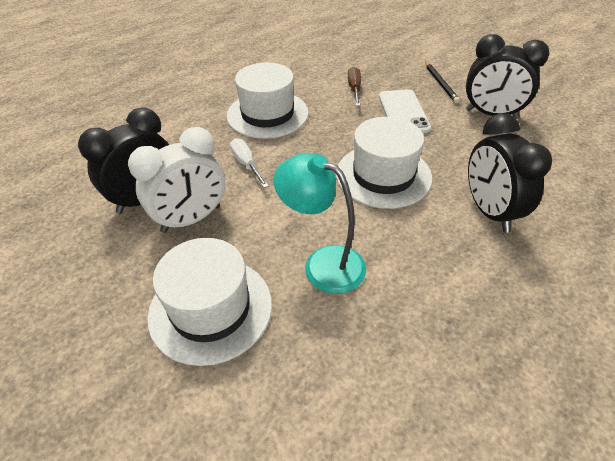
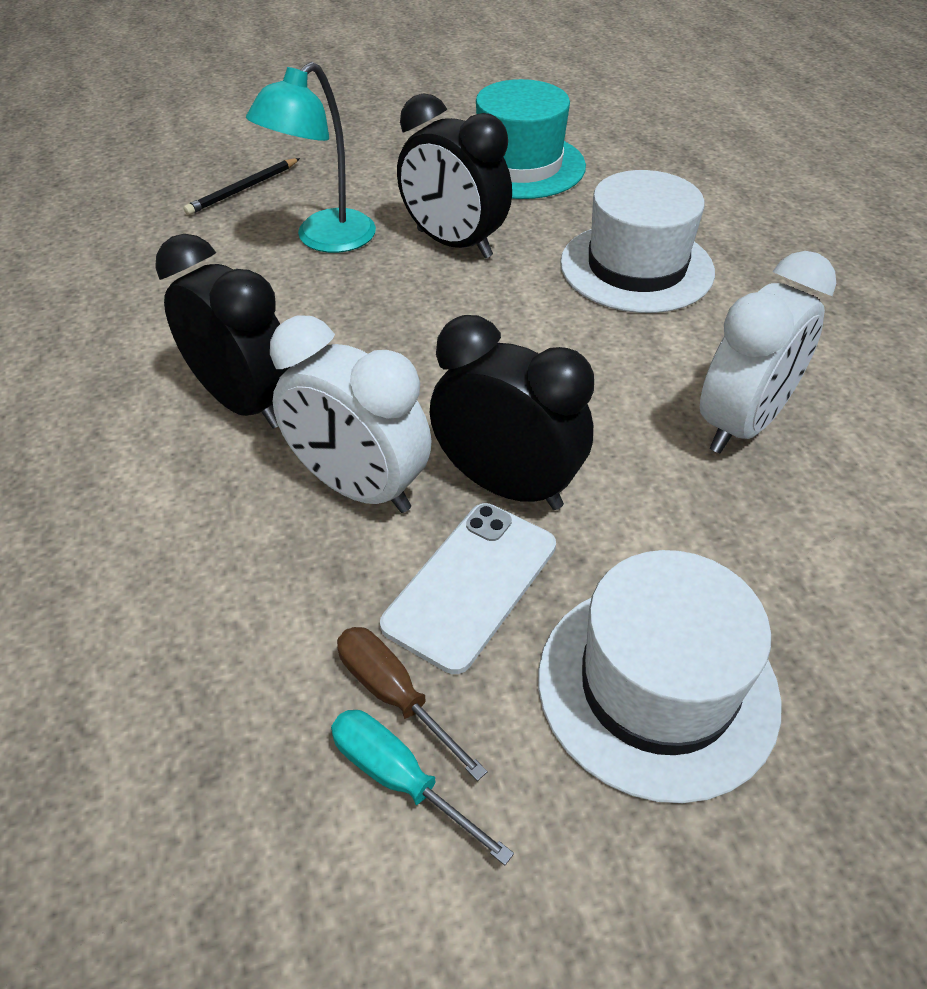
turquoise hat: none = 0 -> [476,79,586,199] = 1
turquoise screwdriver: none = 0 -> [331,710,514,865] = 1
white clock: [128,127,225,233] = 1 -> [270,315,432,513] [700,251,836,453] = 2
white hat: [147,238,272,366] [227,62,309,139] [336,117,432,209] = 3 -> [538,550,782,803] [560,170,715,313] = 2
white screwdriver: [230,138,269,188] = 1 -> none = 0

